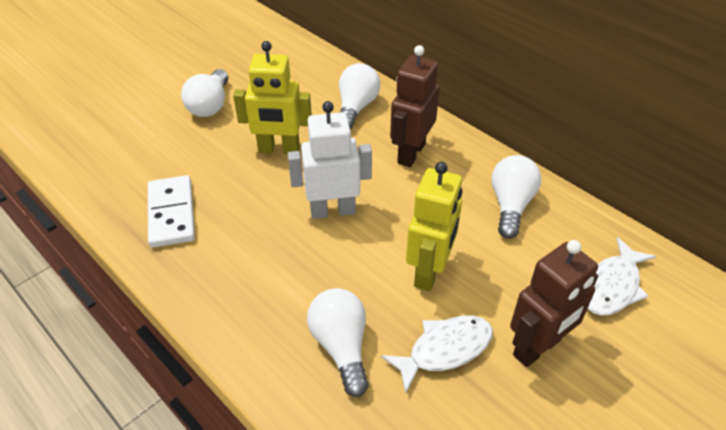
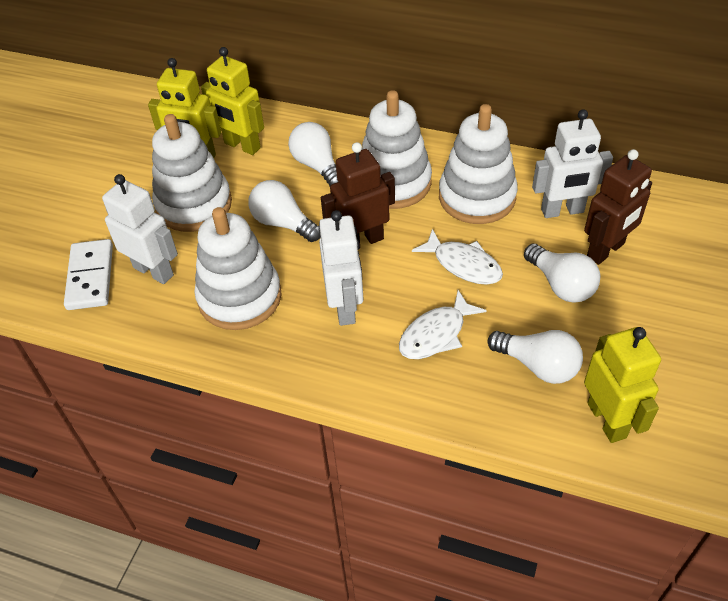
white robot: [288,101,372,219] = 1 -> [102,174,178,284] [319,210,364,326] [532,109,613,218] = 3
white stacking toy: none = 0 -> [152,114,232,232] [194,207,282,330] [362,90,432,209] [439,104,518,224] = 4
yellow robot: [233,41,312,154] [406,162,463,291] = 2 -> [148,58,221,158] [201,47,264,155] [584,327,661,443] = 3

